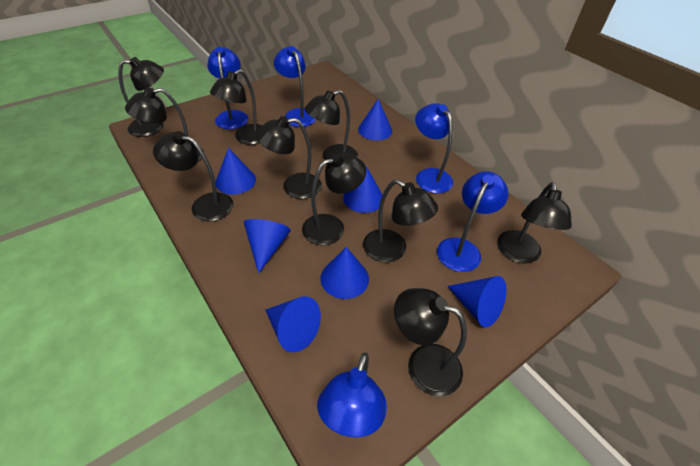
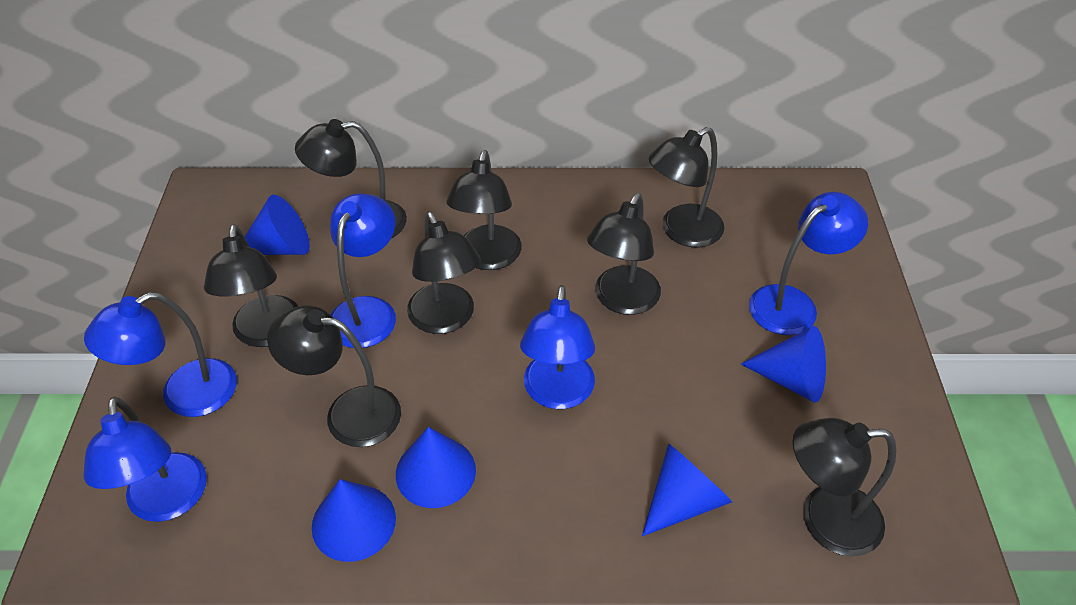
black lamp: [118,57,164,137] [125,88,204,163] [153,131,234,221] [210,69,262,145] [256,116,322,199] [302,153,366,245] [305,90,358,160] [363,179,438,263] [394,288,467,396] [497,182,572,264] = 10 -> [204,224,298,347] [267,305,401,447] [295,119,407,238] [407,211,480,334] [446,150,522,270] [587,193,661,315] [649,127,724,247] [793,418,896,556] = 8
blue cone: [215,148,256,195] [244,219,291,274] [265,296,321,352] [321,247,369,299] [343,166,382,213] [358,99,392,140] [447,276,506,327] = 7 -> [245,195,310,255] [312,479,396,562] [396,427,476,508] [642,444,732,536] [741,326,826,403] = 5

